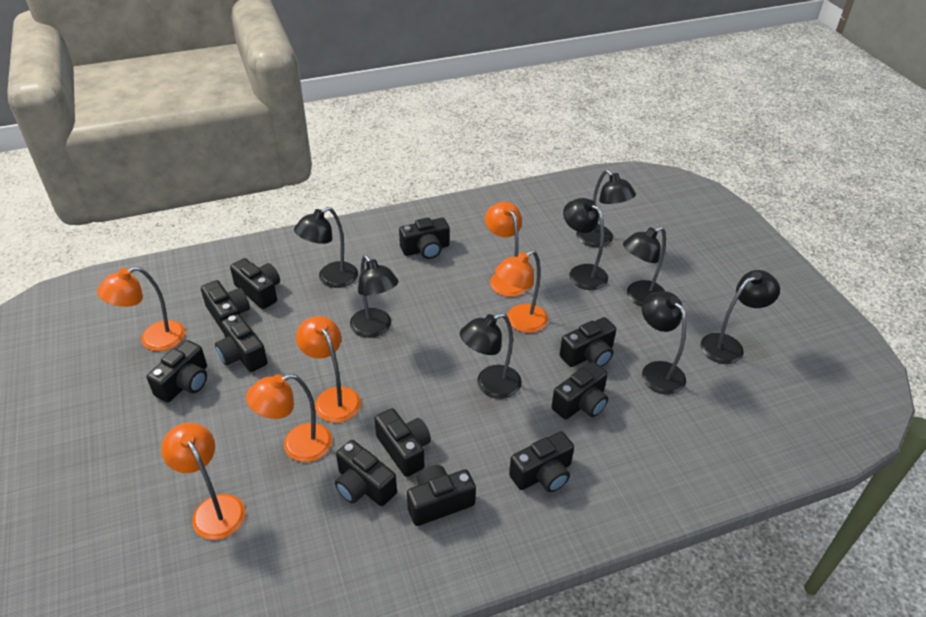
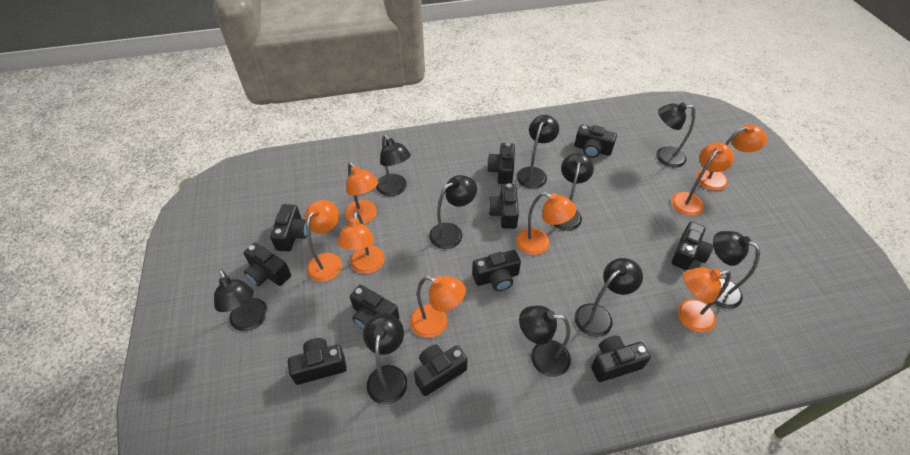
black lamp: [294,207,358,288] [350,255,399,338] [460,313,522,399] [563,198,608,290] [576,170,636,247] [623,226,666,306] [642,291,686,395] [700,270,780,364] = 8 -> [214,270,268,331] [363,313,407,405] [376,135,411,196] [429,175,477,249] [517,115,559,189] [519,306,571,377] [554,153,594,231] [574,258,643,337] [656,102,695,168] [713,231,760,309] = 10
orange lamp: [97,266,185,351] [161,423,245,540] [246,374,332,462] [296,316,361,423] [485,202,527,297] [495,250,548,333] = 6 -> [305,200,342,282] [338,212,385,274] [344,162,378,224] [410,276,466,338] [516,192,576,255] [671,142,734,216] [677,267,731,332] [696,124,767,191] = 8

